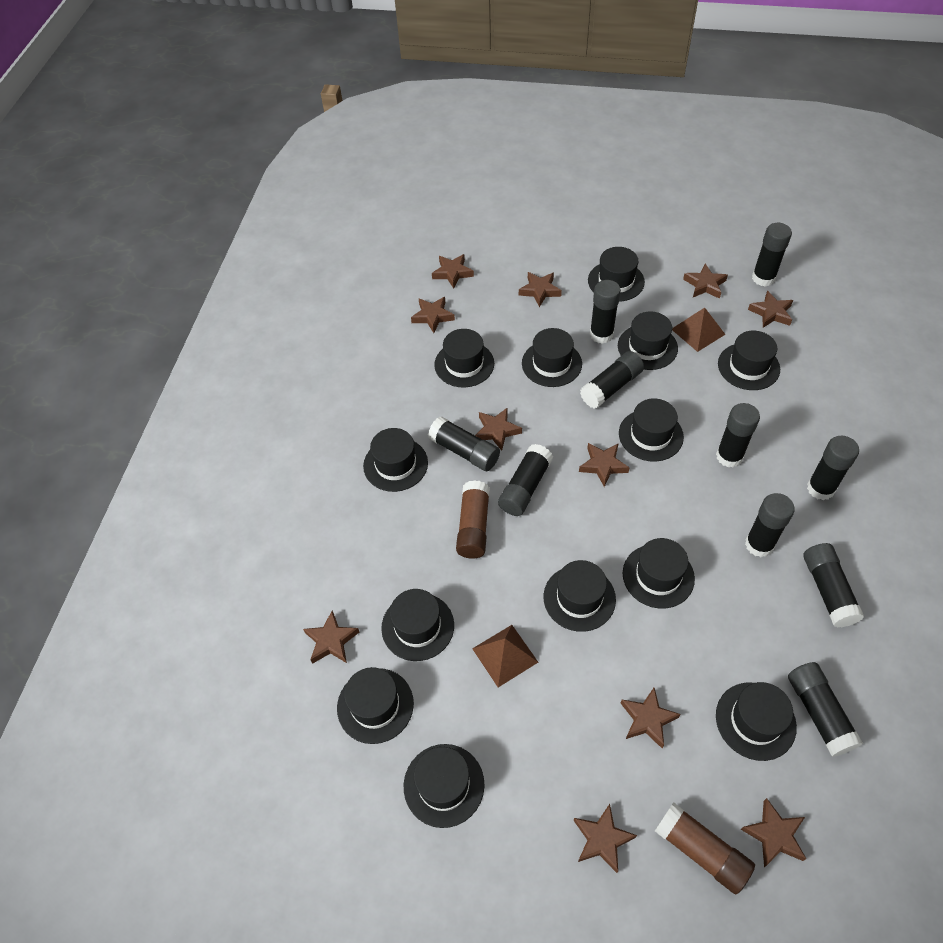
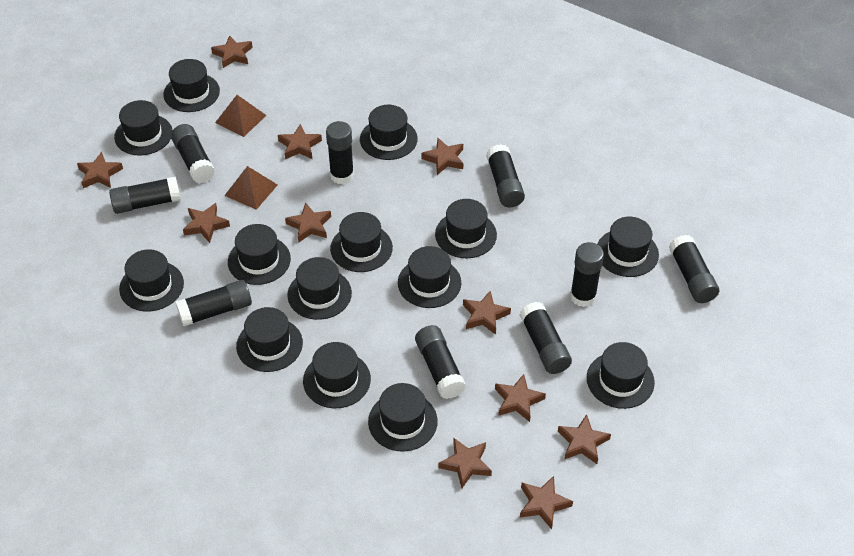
black glue stick: [428,417,500,471] [498,444,553,516] [580,351,644,408] [590,280,621,344] [716,403,760,468] [745,493,795,557] [752,223,792,287] [788,662,863,757] [803,543,864,628] [807,436,859,500] = 10 -> [109,176,181,214] [171,124,215,183] [175,280,252,326] [326,121,354,184] [415,325,466,399] [486,144,525,207] [520,302,572,374] [570,242,604,307] [669,235,719,303] = 9
black hat: [337,667,414,744] [363,428,428,492] [381,589,454,661] [404,744,484,828] [434,329,494,387] [522,328,582,387] [543,560,616,632] [588,247,645,302] [618,311,678,370] [619,398,684,462] [623,538,695,609] [716,682,797,761] [718,331,780,390] = 13 -> [114,100,173,156] [119,249,184,312] [163,59,220,112] [228,224,291,285] [236,307,303,372] [287,257,352,320] [303,342,371,408] [330,212,393,272] [360,105,418,160] [368,383,438,451] [398,246,461,308] [435,199,497,258] [587,342,655,409] [598,217,659,277] = 14
brown glue stick: [456,480,490,559] [655,802,755,895] = 2 -> none = 0

